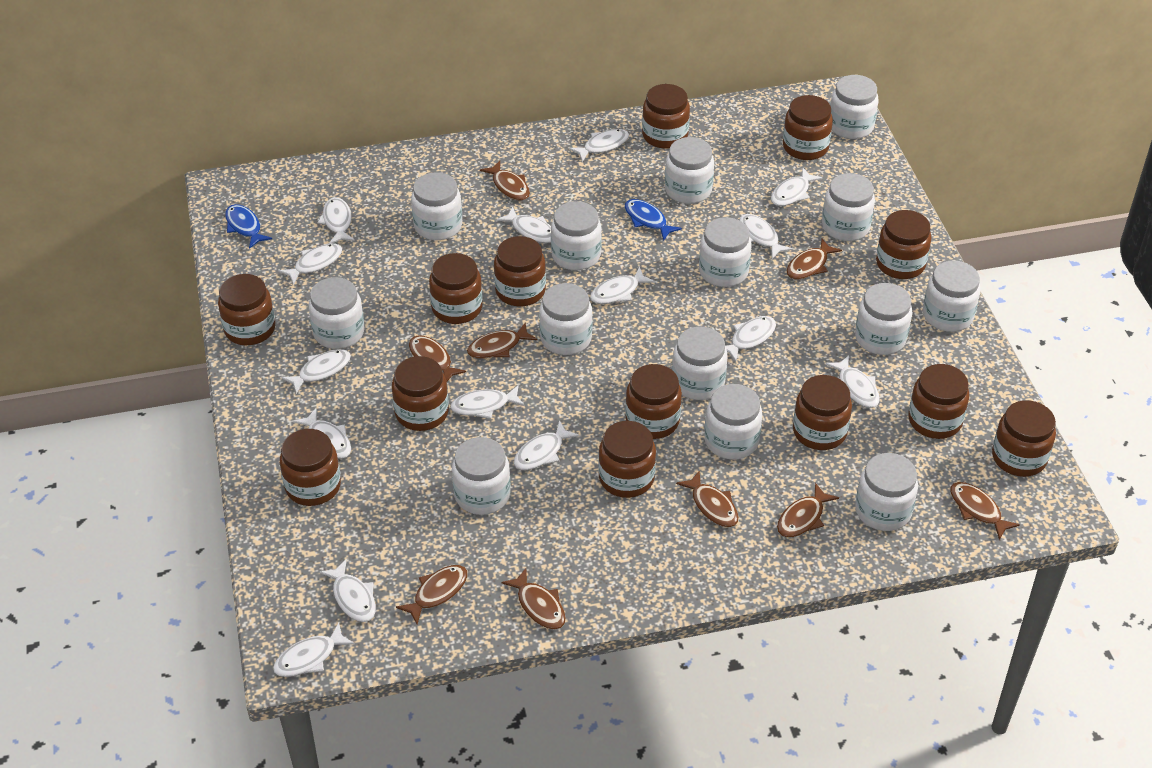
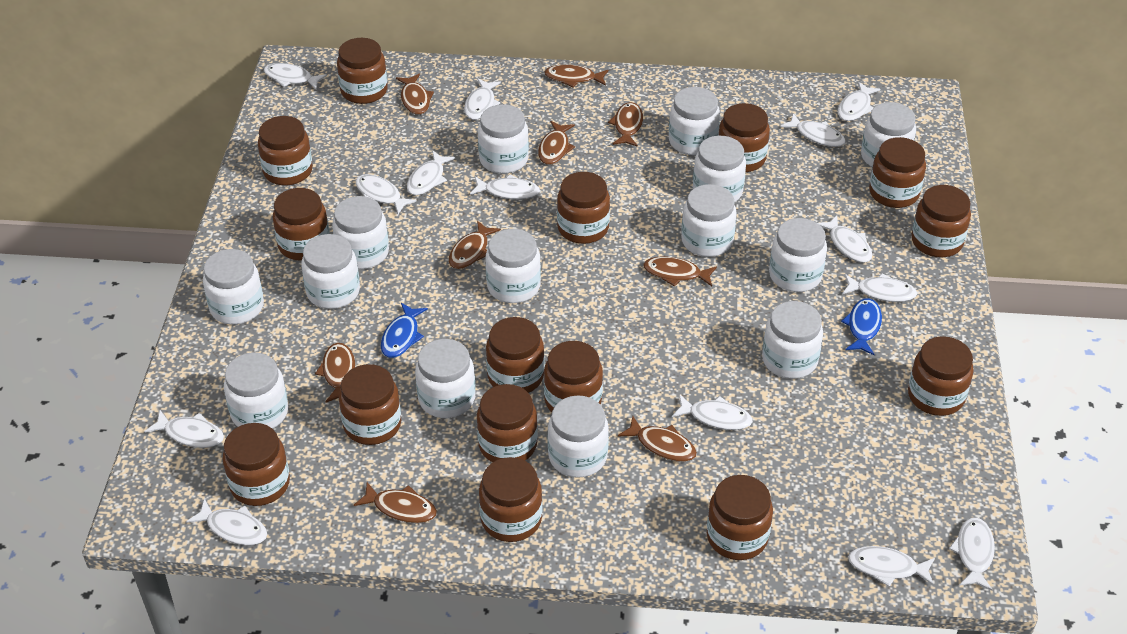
brown jar: [218,274,276,345] [280,429,341,506] [392,356,449,431] [429,253,483,324] [494,236,546,306] [598,421,656,498] [625,364,682,439] [642,84,690,149] [783,95,833,160] [793,375,852,450] [876,210,931,279] [908,364,969,439] [992,400,1056,477] = 13 -> [222,423,290,506] [258,116,313,185] [272,188,329,261] [337,38,388,104] [339,364,401,445] [477,384,538,462] [479,457,542,542] [486,317,545,393] [544,341,603,412] [557,172,610,244] [707,475,773,560] [718,103,770,172] [869,137,926,208] [908,336,974,416] [911,185,971,257] = 15
white fish: [273,623,355,677] [278,243,342,285] [281,349,351,394] [293,408,351,459] [317,198,355,244] [319,559,376,622] [450,385,525,419] [496,206,551,243] [514,420,579,470] [569,129,629,162] [590,267,655,304] [725,316,776,362] [739,214,793,259] [771,167,822,206] [825,355,880,408] = 15 -> [145,410,224,448] [186,498,267,545] [264,63,327,89] [356,174,417,214] [407,150,455,195] [464,78,501,120] [470,175,540,199] [672,394,753,430] [780,113,846,147] [818,215,872,263] [838,81,881,121] [842,273,917,302] [848,546,935,587] [949,518,995,590] = 14

